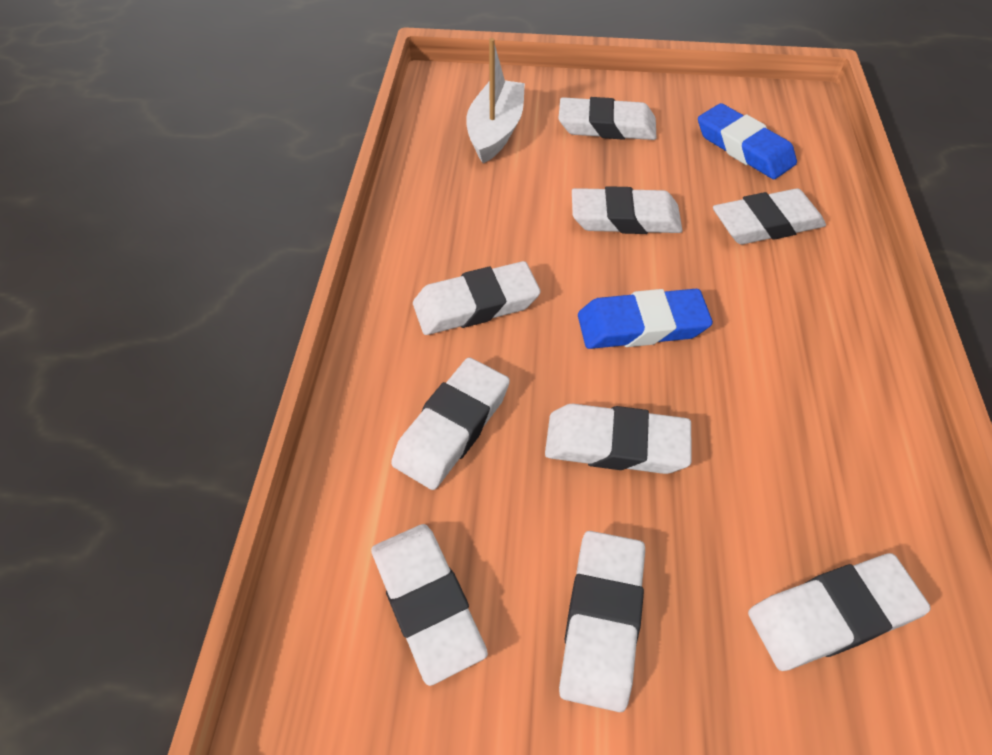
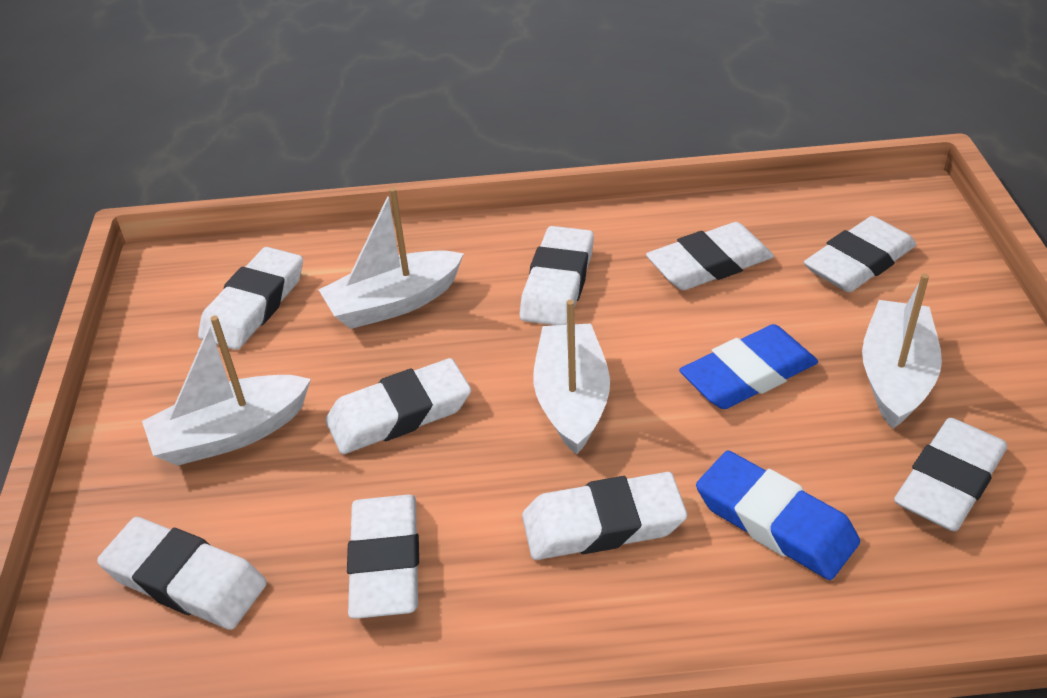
white boat: [466,38,525,163] = 1 -> [142,316,311,466] [319,188,464,329] [533,300,610,455] [862,273,942,429] = 4

